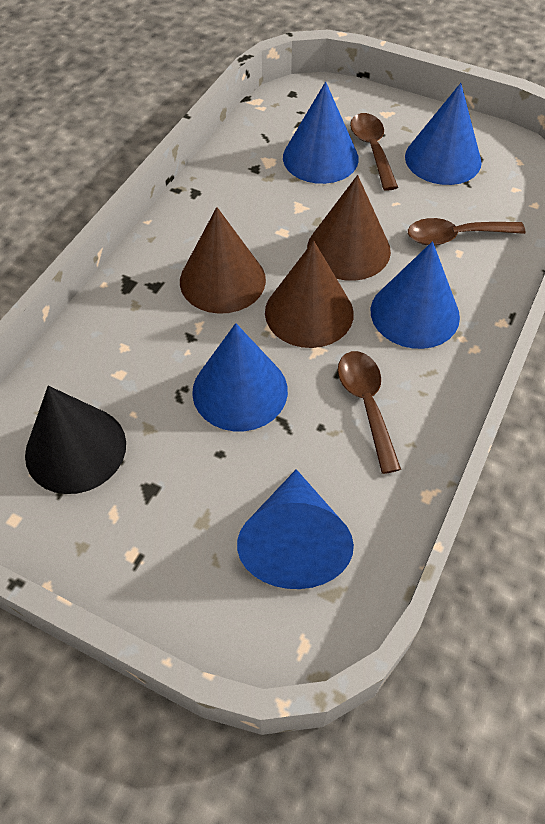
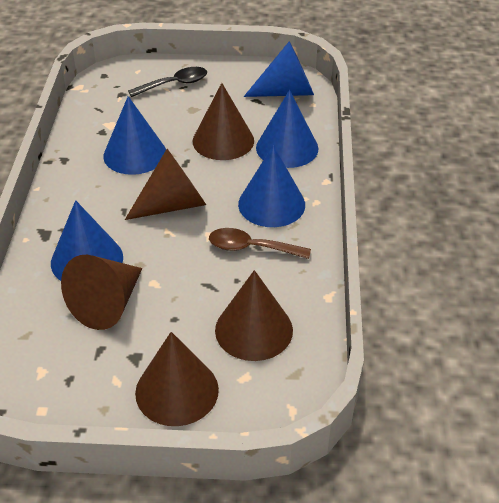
black cone: [25,386,126,494] = 1 -> none = 0
black spoon: none = 0 -> [128,67,207,97] = 1
brown cone: [180,207,266,314] [265,241,354,348] [307,175,391,281] = 3 -> [61,255,142,330] [125,149,206,220] [135,332,219,426] [193,83,254,160] [215,270,293,361] = 5
brown spoon: [338,351,401,474] [350,113,398,191] [408,218,526,245] = 3 -> [209,228,311,259] = 1

